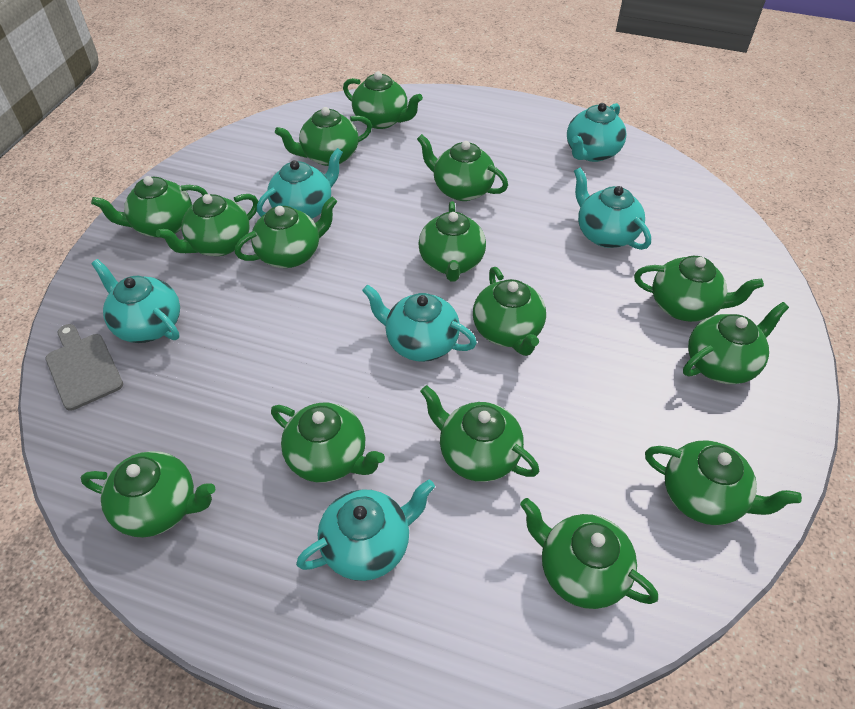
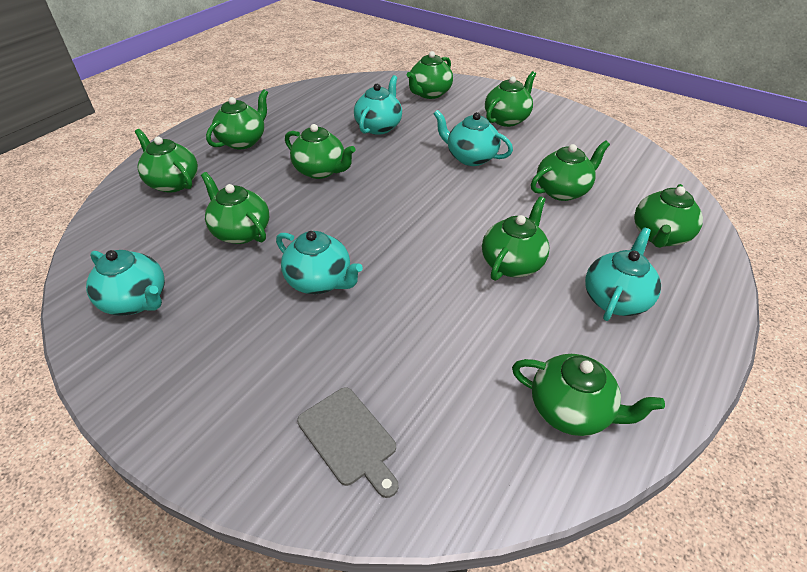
green teapot: [80,451,216,537] [91,176,208,238] [156,194,258,256] [235,197,337,268] [271,403,385,483] [275,107,372,166] [343,71,423,129] [417,134,508,201] [418,201,486,281] [420,385,539,482] [473,267,546,356] [520,498,658,609] [634,256,764,322] [645,440,802,525] [683,302,789,384] = 15 -> [135,129,198,193] [201,172,269,244] [206,89,268,149] [285,124,356,179] [407,51,453,99] [482,196,549,281] [485,71,536,127] [512,354,665,436] [531,140,610,201] [634,184,703,248] = 10
turquoise teapot: [91,259,180,343] [257,148,343,219] [296,480,435,581] [362,285,477,362] [567,103,627,162] [574,168,651,250] = 6 -> [86,250,165,316] [276,231,363,294] [354,75,402,135] [434,110,513,166] [585,228,661,321] = 5

